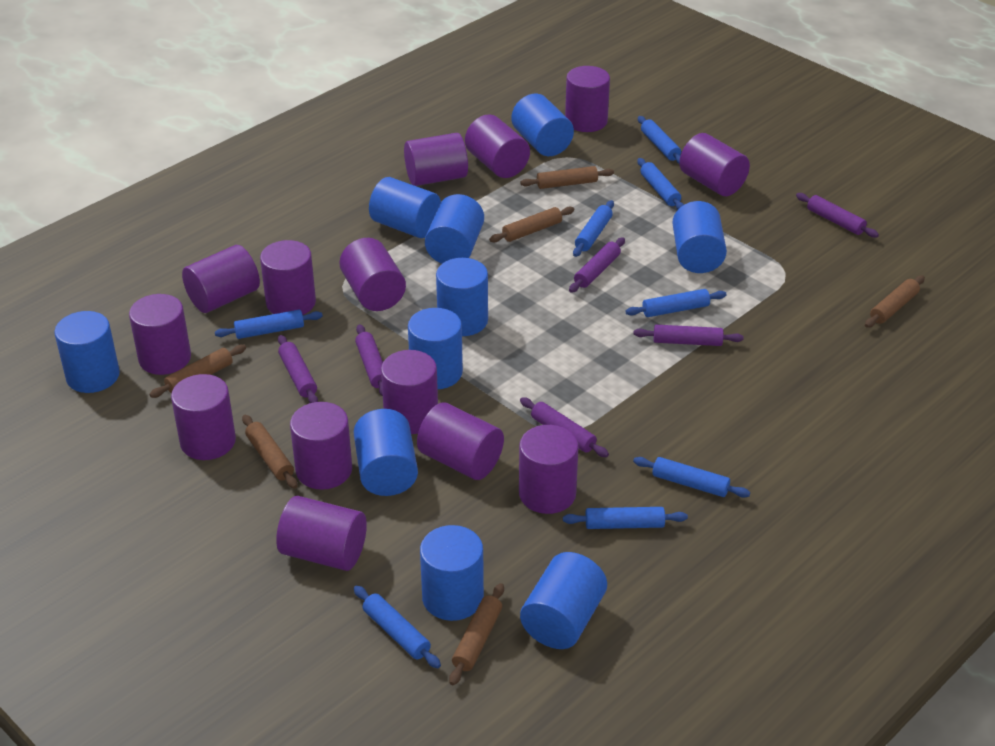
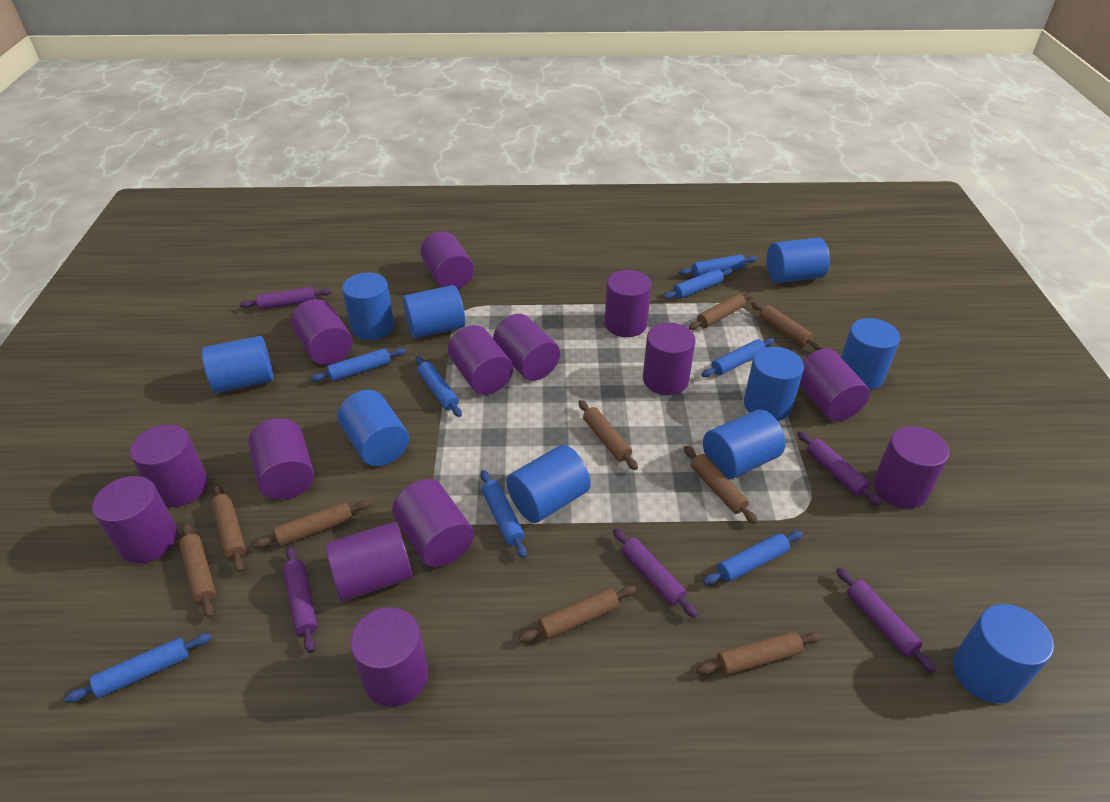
brown rolling pin: [149,345,246,398] [242,415,297,489] [449,583,504,685] [489,206,574,243] [520,166,614,189] [865,275,925,328] = 6 -> [179,523,216,618] [211,484,246,572] [253,500,371,548] [519,586,636,642] [578,400,638,470] [684,446,758,524] [689,292,753,330] [697,631,822,676] [751,302,823,350] = 9
purple rolling pin: [278,335,318,403] [355,324,383,396] [520,397,609,457] [569,237,625,293] [634,325,743,346] [796,193,879,238] = 6 -> [240,287,331,310] [283,546,318,653] [613,528,698,618] [797,431,882,506] [836,567,936,673] = 5

